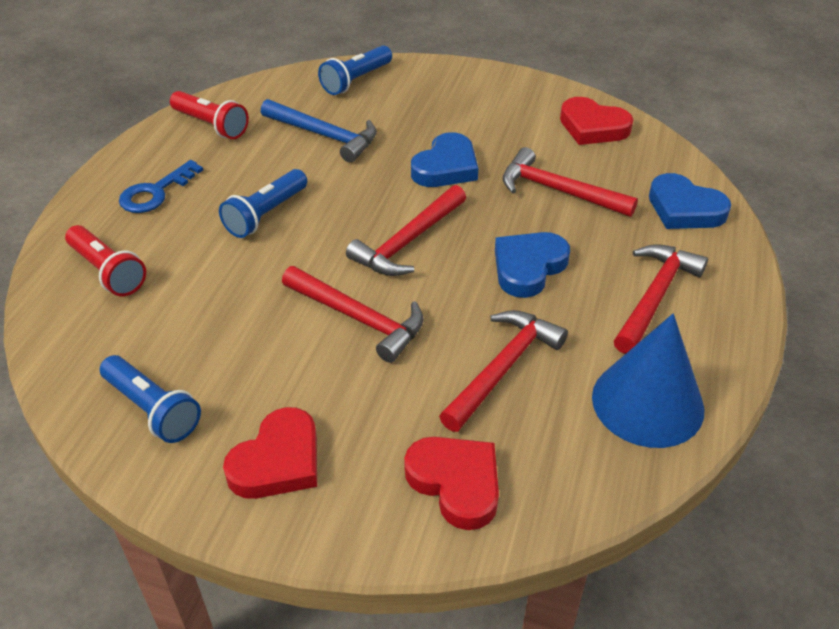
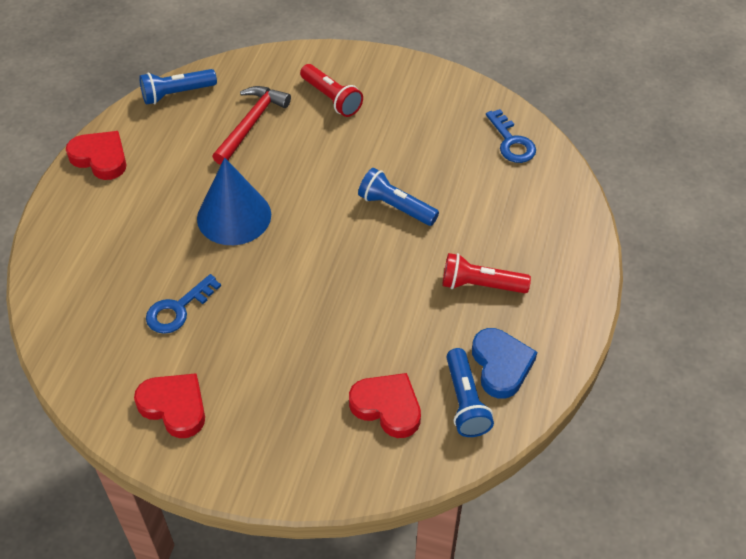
blue hammer: [261,99,377,163] = 1 -> none = 0
blue heart: [411,132,478,187] [495,232,570,298] [649,173,731,229] = 3 -> [472,328,537,399] = 1
blue key: [119,160,203,213] = 1 -> [146,274,221,334] [486,109,536,163] = 2
red hammer: [282,266,424,363] [346,185,466,276] [439,310,568,432] [502,147,638,217] [614,244,708,354] = 5 -> [212,86,291,165] = 1

